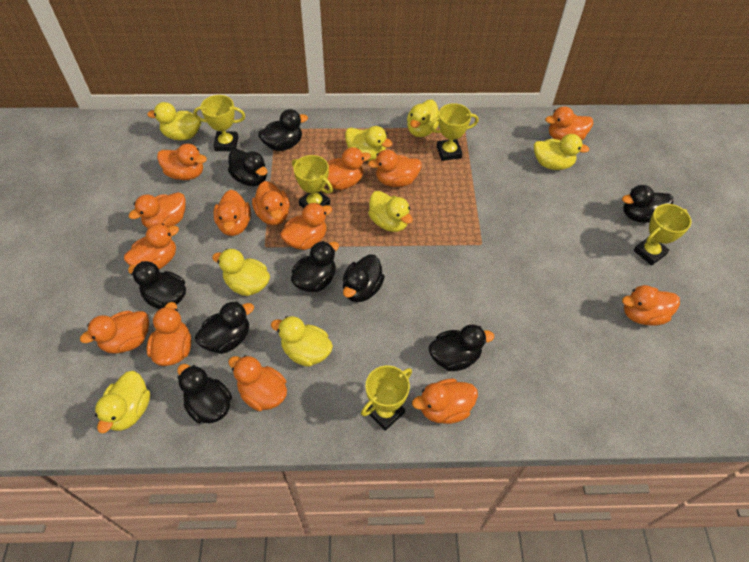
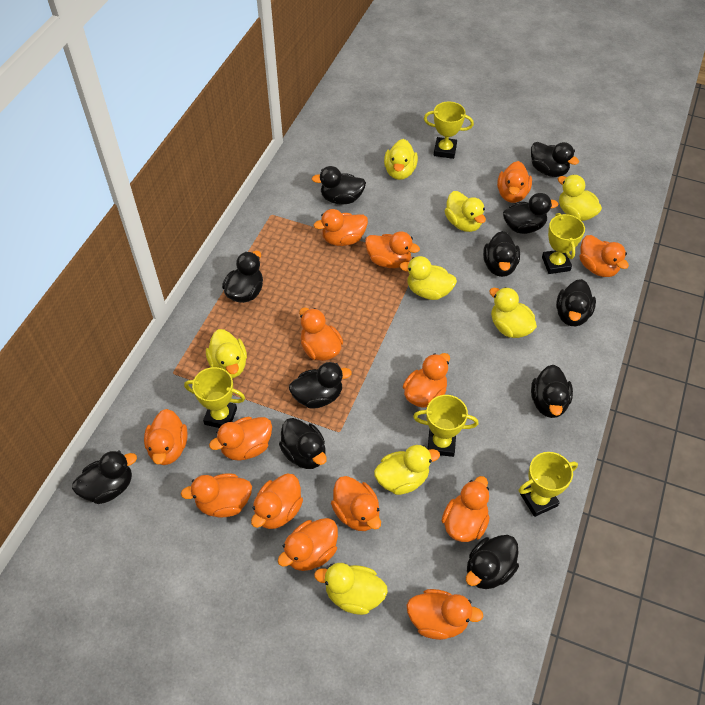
black duck: [128,261,186,309] [177,364,232,424] [195,301,254,354] [228,149,267,186] [258,109,308,151] [291,241,339,292] [343,255,385,302] [429,325,494,371] [622,185,673,223] = 9 -> [72,451,137,504] [222,251,263,303] [279,418,327,469] [289,362,352,408] [312,166,366,205] [466,535,519,589] [483,231,520,277] [503,193,558,234] [531,142,579,177] [531,365,573,418] [556,279,596,326] = 11

